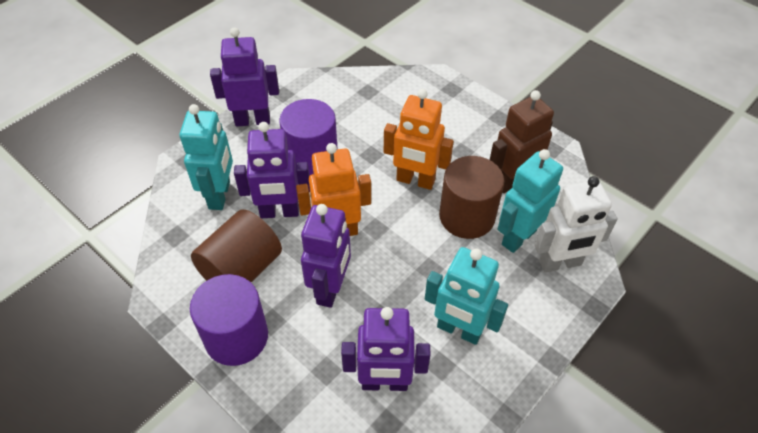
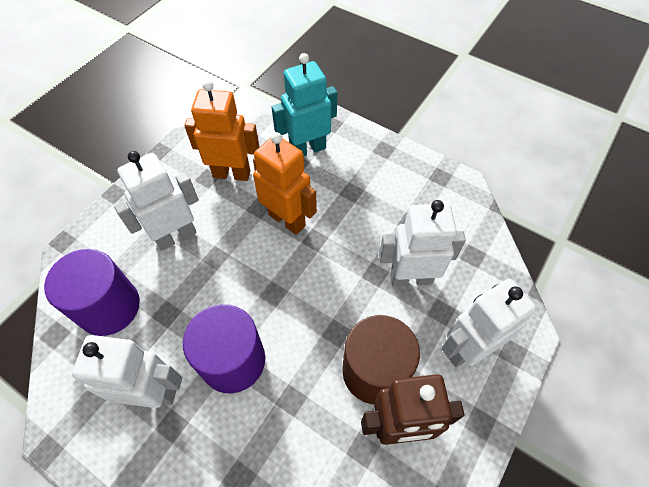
brown cylinder: [191,209,282,282] [439,156,504,239] = 2 -> [342,315,420,404] = 1
purple robot: [210,27,279,126] [234,122,310,218] [301,204,351,308] [341,307,430,391] = 4 -> none = 0
turquoise robot: [180,104,233,210] [425,247,508,345] [497,149,563,253] = 3 -> [272,53,337,156] = 1
white robot: [534,176,618,273] = 1 -> [72,335,182,408] [114,151,199,251] [379,200,466,286] [441,279,537,368] = 4

